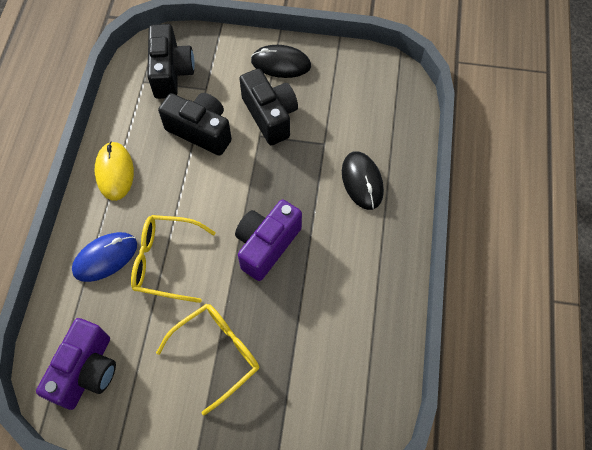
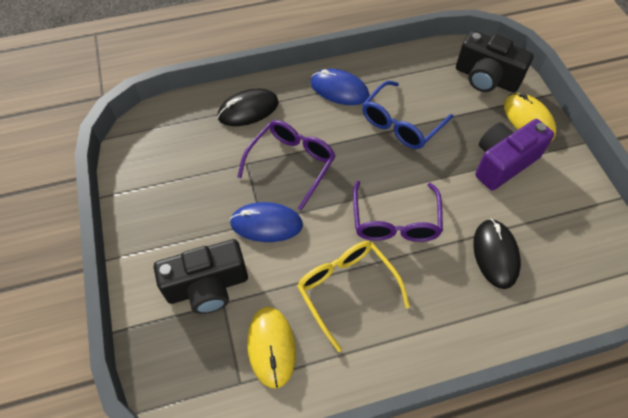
black camera: [147,24,195,99] [158,93,232,156] [239,68,298,145] = 3 -> [154,239,248,314] [456,31,534,92] = 2
blue glasses: none = 0 -> [362,81,453,149] = 1
blue mouse: [72,232,137,282] = 1 -> [230,202,303,242] [310,69,369,105] = 2
purple camera: [36,318,116,410] [235,199,302,281] = 2 -> [475,119,554,191] = 1
purple glasses: none = 0 -> [237,120,336,210] [353,181,443,242] = 2
yellow glasses: [131,215,216,303] [156,304,259,416] = 2 -> [297,241,410,352] = 1
yellow mouse: [95,141,134,201] = 1 -> [247,307,296,389] [504,93,556,141] = 2

